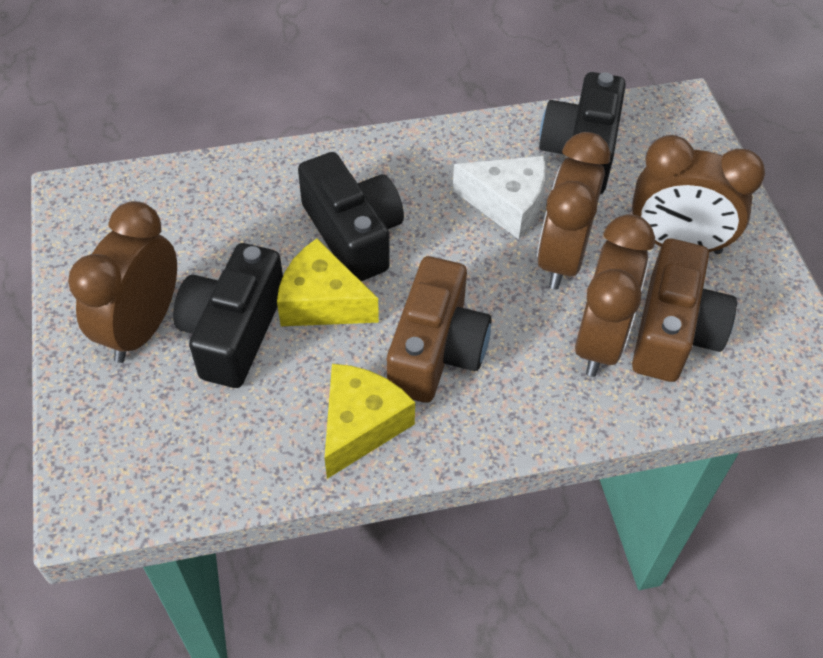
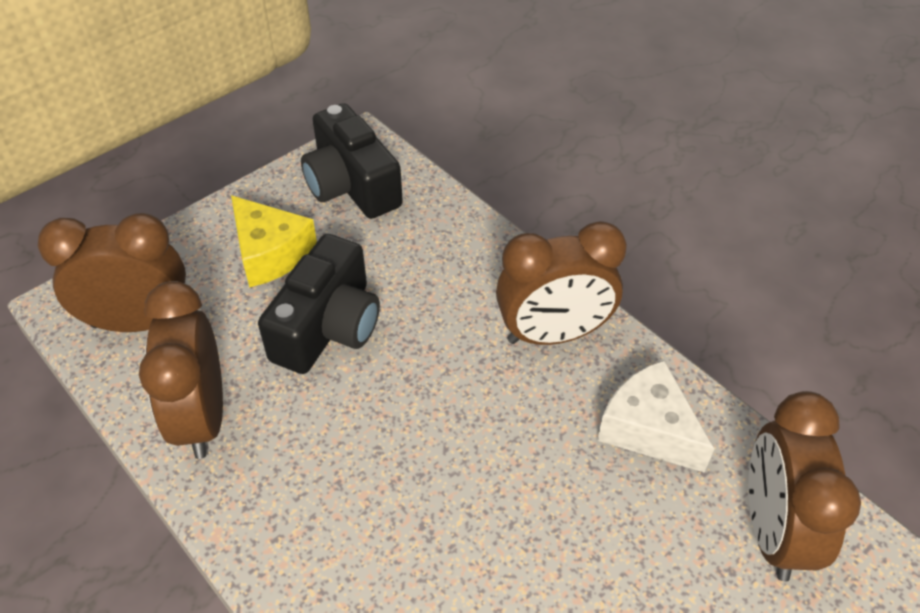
black camera: [173,243,283,388] [298,152,404,281] [539,72,626,194] = 3 -> [258,234,380,374] [301,103,403,219] = 2
brown camera: [387,256,492,403] [632,239,737,382] = 2 -> none = 0
yellow cheese: [277,239,379,326] [325,364,415,479] = 2 -> [231,195,317,287] = 1

